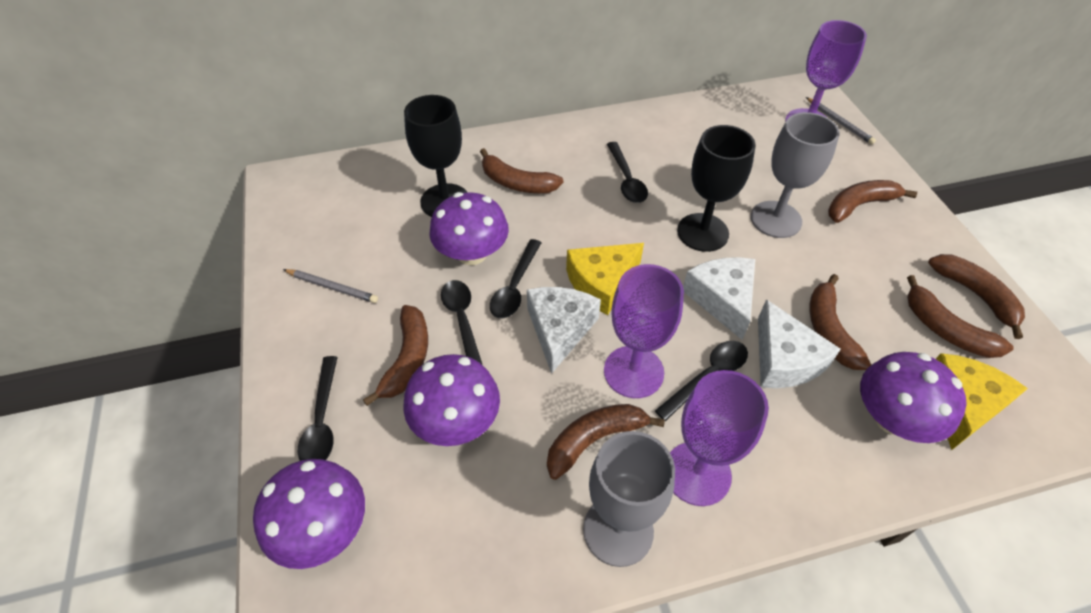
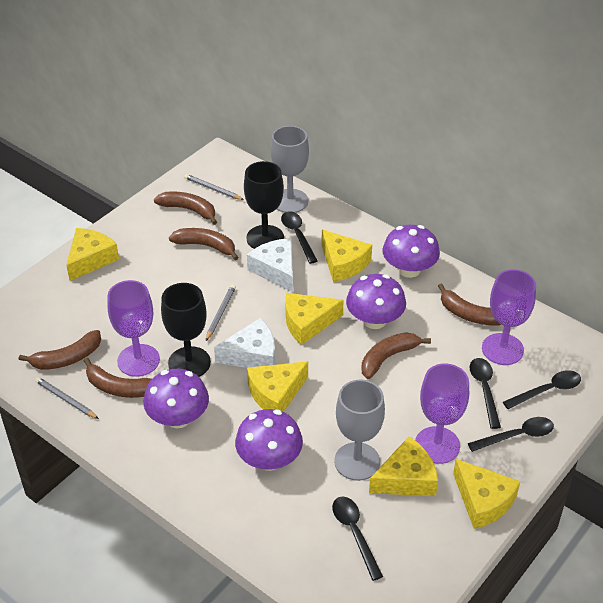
brown banana: [363,305,428,406] [480,148,563,193] [547,404,665,480] [810,274,871,370] [828,180,917,223] [907,275,1014,358] [928,254,1025,339] = 7 -> [19,330,101,370] [84,358,151,398] [154,191,217,225] [169,228,239,260] [362,332,431,379] [438,284,501,325] = 6
grey pencil: [283,269,378,303] [806,97,876,145] = 2 -> [35,377,99,419] [184,174,244,200] [206,285,236,341] = 3
white cheese: [527,287,601,374] [683,257,755,340] [758,299,841,388] = 3 -> [214,318,275,368] [247,238,293,292] = 2
yellow cheese: [566,243,644,315] [936,353,1028,450] = 2 -> [66,228,119,281] [247,361,308,412] [285,293,344,345] [321,230,372,282] [369,436,438,496] [453,459,520,529] = 6

